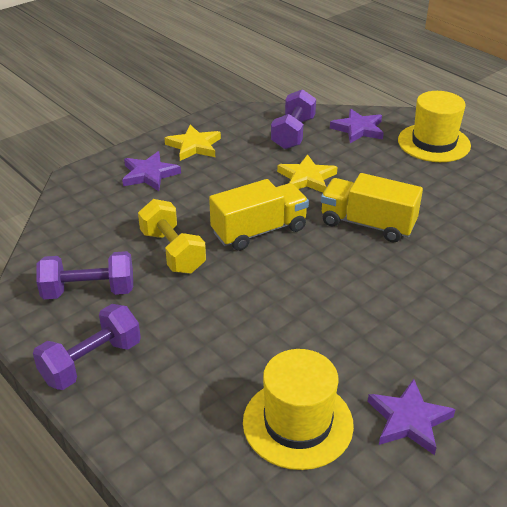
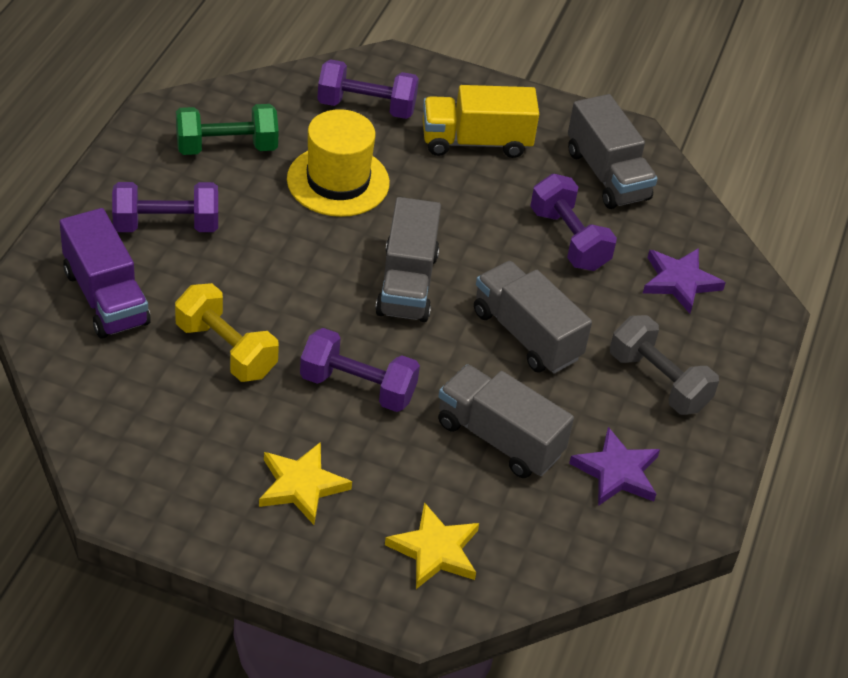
green dumbbell: none = 0 -> [176,104,279,155] = 1
grey dumbbell: none = 0 -> [610,315,719,415] = 1
grey truck: none = 0 -> [375,197,441,322] [438,364,574,478] [474,261,592,373] [568,94,658,209] = 4
purple dumbbell: [33,304,141,390] [36,251,133,299] [271,89,316,149] = 3 -> [112,182,218,232] [300,328,420,412] [317,59,419,119] [530,174,617,271] = 4
purple star: [122,151,181,191] [330,109,384,143] [368,379,456,455] = 3 -> [569,427,660,506] [643,248,726,314] = 2
purple truck: none = 0 -> [60,208,151,339] = 1
yellow hat: [243,349,354,470] [398,91,471,162] = 2 -> [287,109,390,217] = 1
yellow truck: [209,179,309,251] [321,173,423,242] = 2 -> [423,85,539,158] = 1

